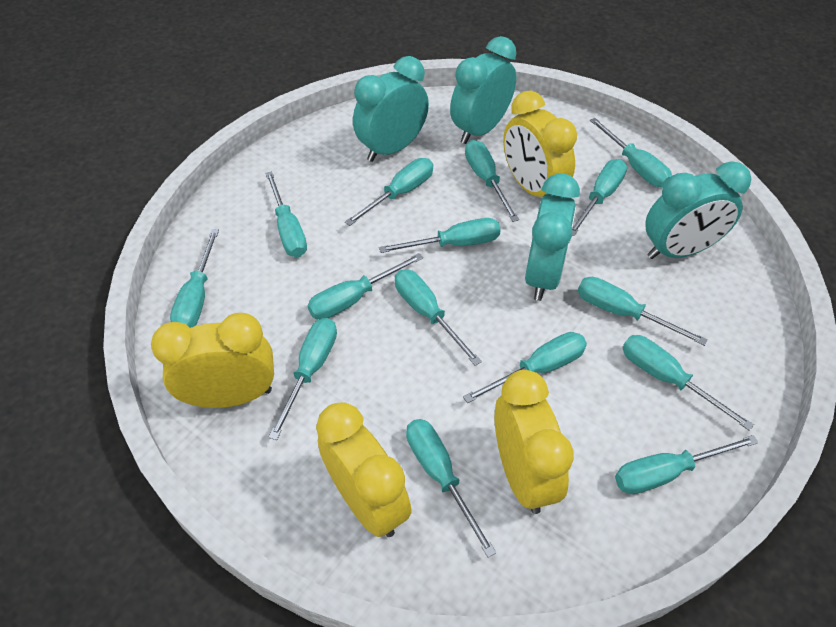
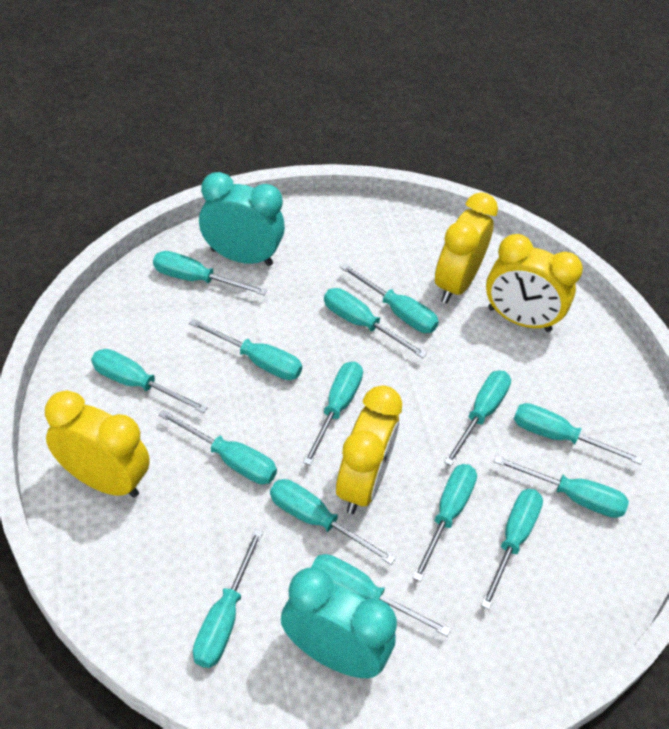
turquoise clock: [353,56,429,162] [450,36,516,144] [525,173,580,301] [645,161,751,259] = 4 -> [199,172,285,266] [281,568,397,678] = 2

